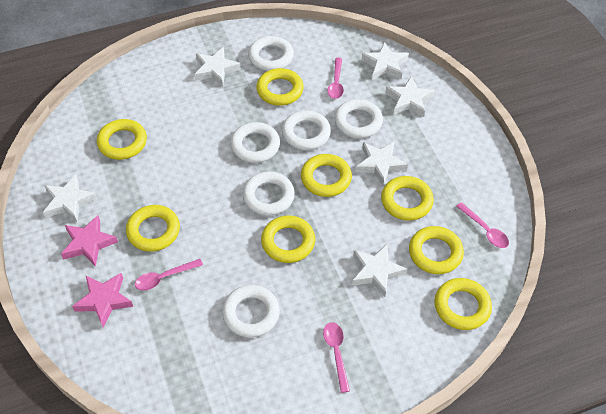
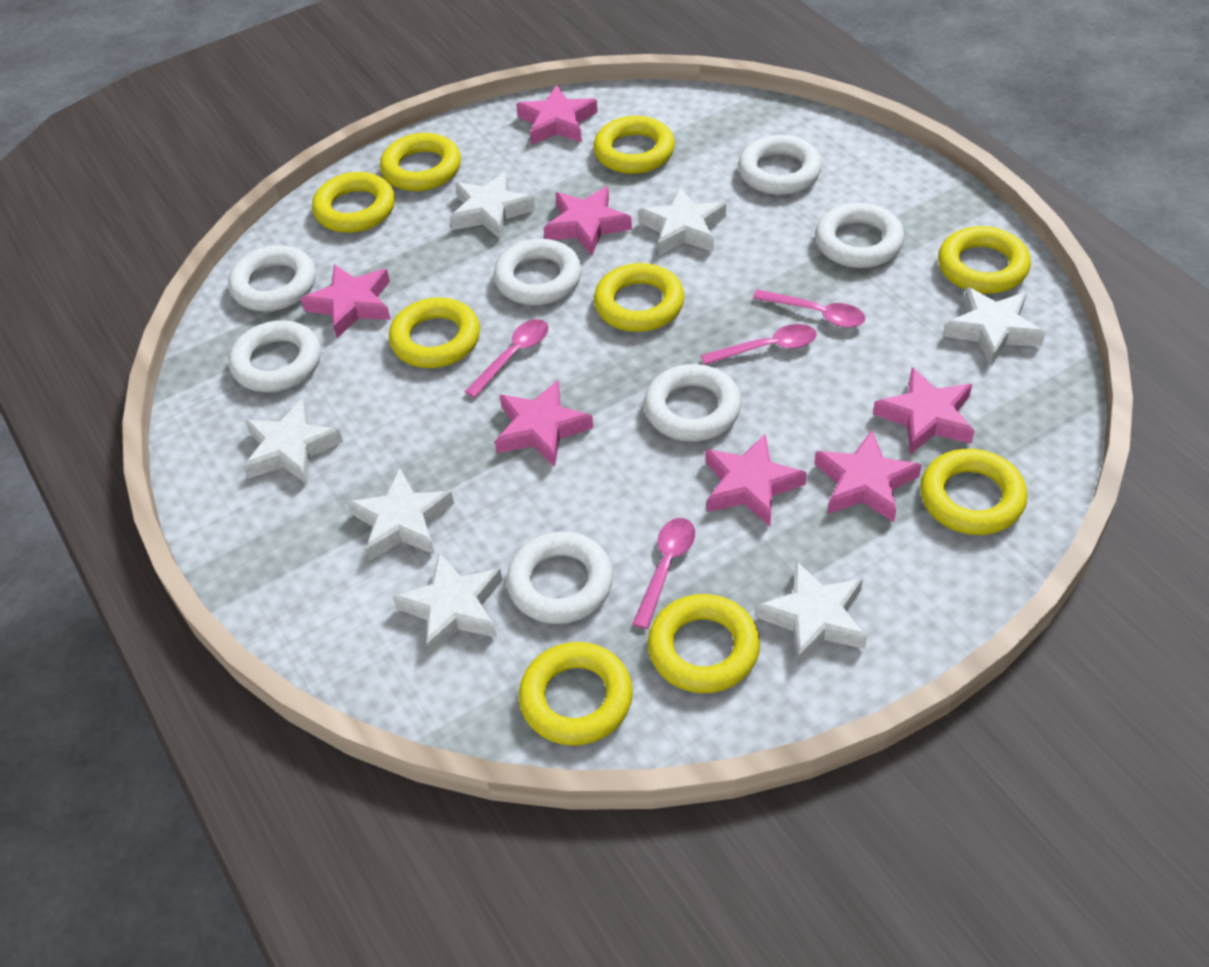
pink star: [61,215,118,267] [72,273,133,327] = 2 -> [300,264,391,338] [495,380,593,467] [516,85,598,145] [544,186,632,255] [705,433,807,526] [815,430,922,522] [873,367,974,455] = 7
white ring: [222,285,280,338] [230,122,280,163] [243,171,295,216] [248,36,294,71] [282,110,331,150] [334,99,383,139] = 6 -> [228,245,316,311] [229,320,321,392] [493,239,582,305] [506,532,613,624] [644,364,741,442] [738,135,822,195] [815,203,904,268] = 7
white star: [43,175,97,223] [194,47,241,87] [352,244,407,297] [355,142,408,186] [362,42,409,80] [385,77,435,117] = 6 -> [243,399,343,484] [347,468,454,561] [393,553,503,656] [449,171,535,239] [638,187,726,255] [755,561,867,666] [943,286,1045,366] = 7
yellow ring: [97,119,147,160] [126,205,180,252] [256,68,304,106] [261,216,315,263] [301,154,352,197] [381,176,434,221] [409,226,464,274] [434,278,492,330] = 8 -> [312,172,395,233] [380,133,461,191] [389,298,480,368] [519,642,633,746] [593,116,675,174] [594,263,685,332] [648,594,760,693] [920,449,1027,535] [938,226,1031,294] = 9

